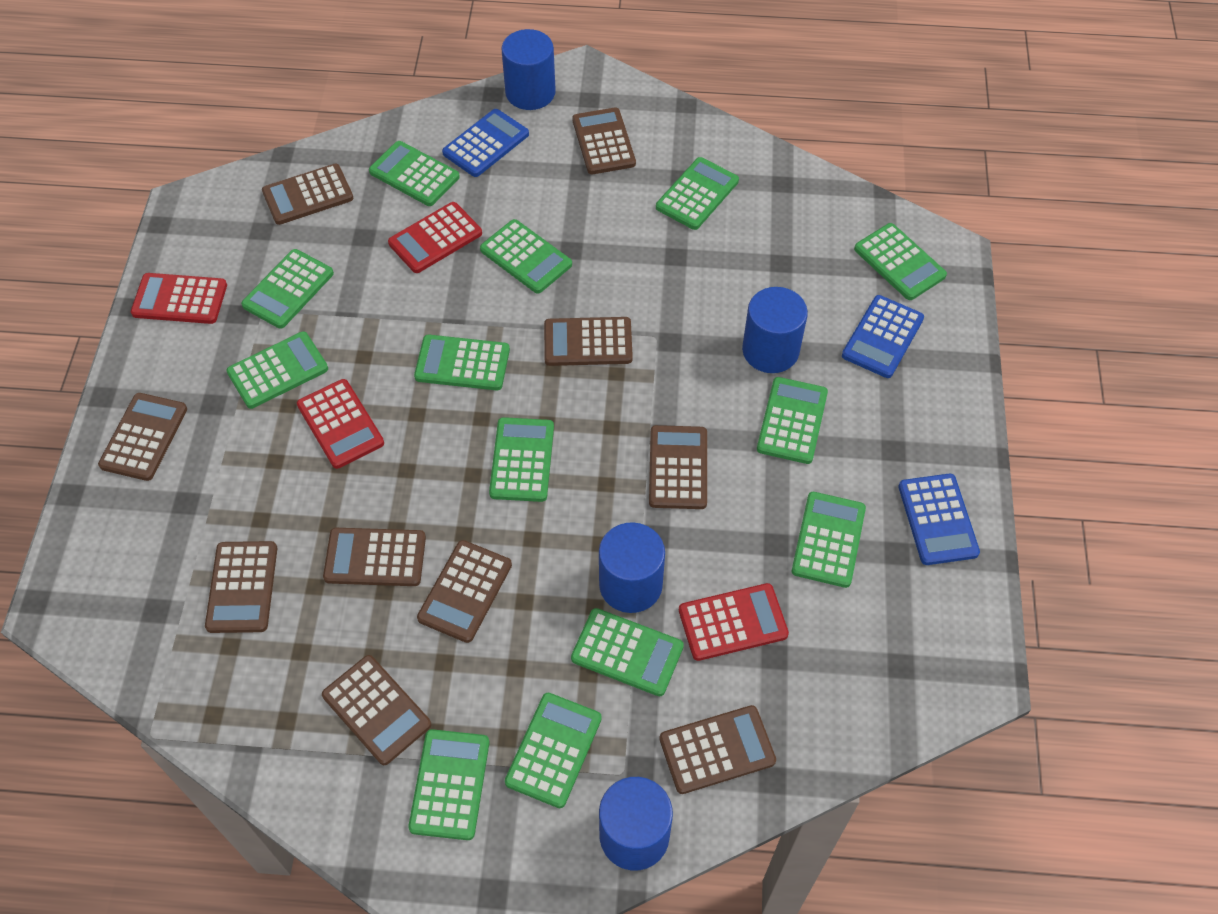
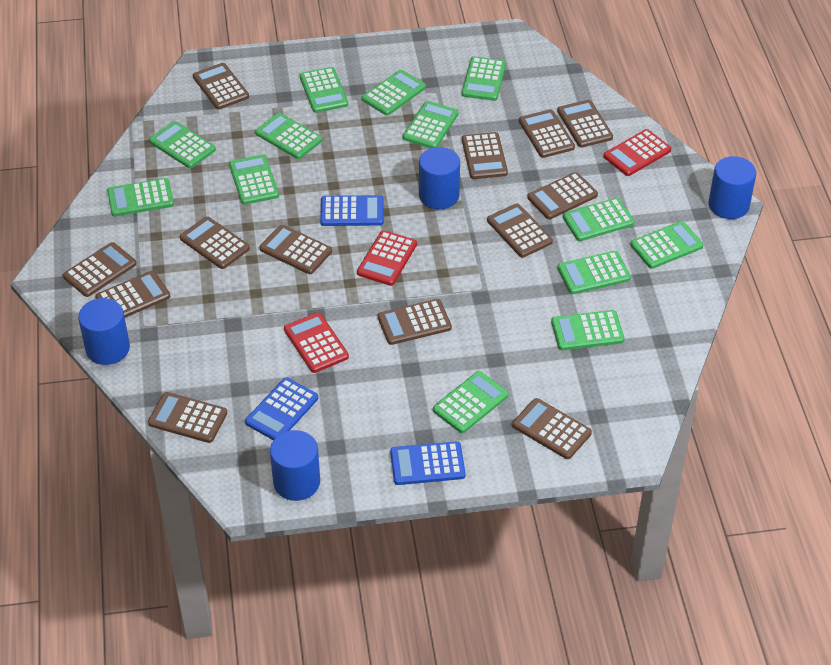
brown calculator: [98,393,187,481] [205,541,277,633] [262,164,353,225] [322,655,431,765] [323,528,426,586] [417,540,512,643] [544,317,633,366] [572,108,636,174] [649,425,707,509] [659,705,776,794] = 10 -> [63,242,137,297] [95,271,170,318] [148,392,227,443] [180,217,250,269] [193,63,249,109] [260,225,332,274] [378,299,452,345] [462,132,508,179] [487,203,553,258] [512,398,592,459] [519,109,575,158] [527,172,598,219] [557,100,613,148] = 13
red calculator: [131,273,227,324] [297,379,384,469] [388,202,482,273] [679,583,789,661] = 4 -> [284,312,349,373] [357,230,417,286] [604,129,671,176] = 3

